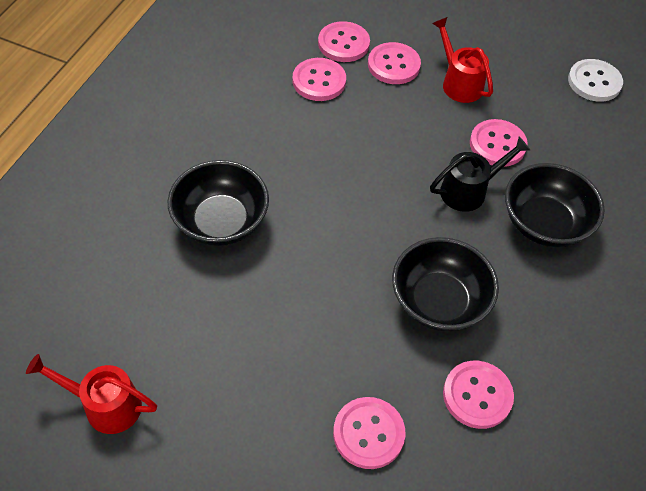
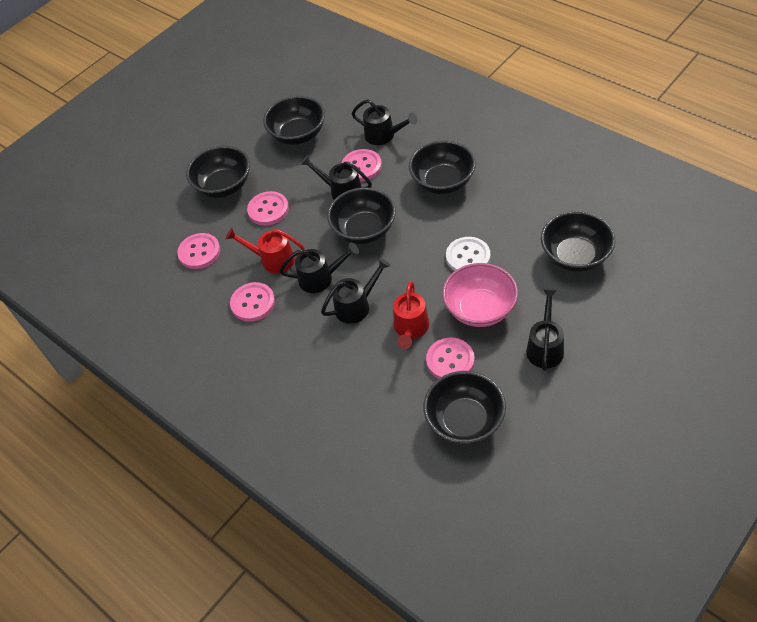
black bowl: [168,160,269,246] [392,237,499,332] [505,163,605,247] = 3 -> [186,146,250,198] [263,96,325,145] [327,187,396,244] [409,141,476,194] [423,371,506,445] [541,211,615,272] = 6
black watering can: [430,137,530,212] = 1 -> [279,243,359,293] [300,155,372,200] [321,258,391,324] [351,99,418,145] [526,289,564,371] = 5
pink bowl: none = 0 -> [442,263,518,327] = 1
pink button: [293,58,346,101] [318,21,370,62] [333,397,405,469] [368,42,421,84] [443,361,514,429] [470,119,528,167] = 6 -> [177,233,220,269] [230,282,275,322] [247,191,289,226] [342,149,382,181] [426,338,475,379] = 5

